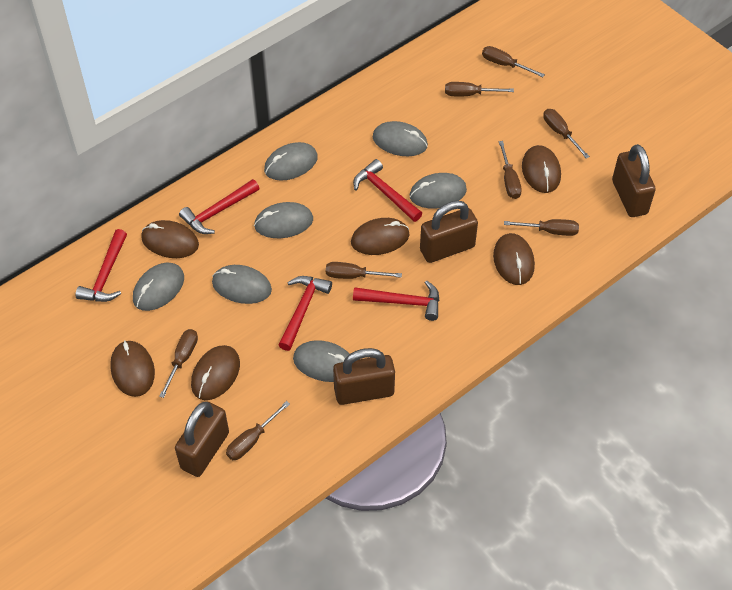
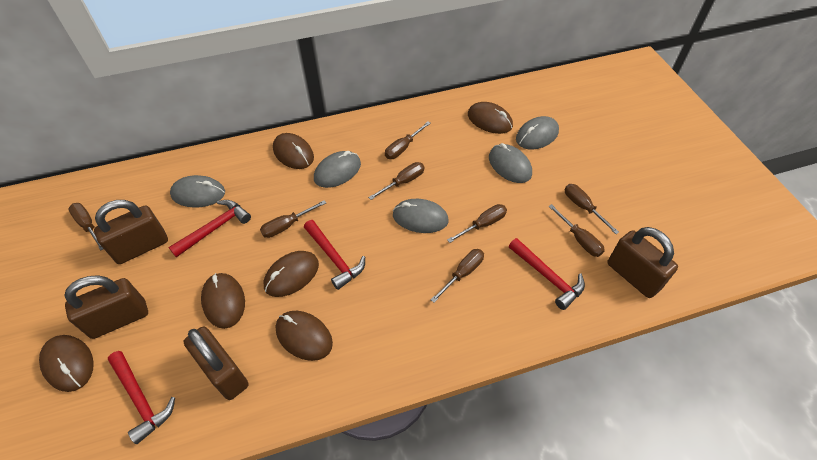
grey mouse: [133,262,184,311] [212,265,272,304] [254,202,313,238] [264,142,318,181] [293,340,350,382] [373,121,428,156] [409,173,467,208] = 7 -> [170,175,225,208] [314,151,361,188] [393,199,448,233] [489,143,532,183] [516,116,559,150] = 5
red hammer: [76,229,127,302] [179,179,260,234] [278,276,332,351] [353,159,422,222] [353,281,439,321] = 5 -> [108,351,175,444] [168,200,251,257] [304,220,365,290] [509,238,585,310] = 4

